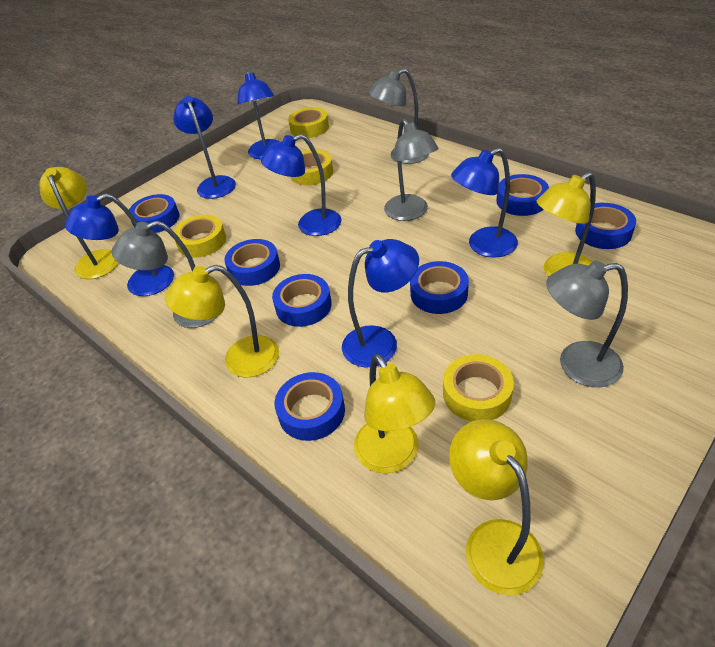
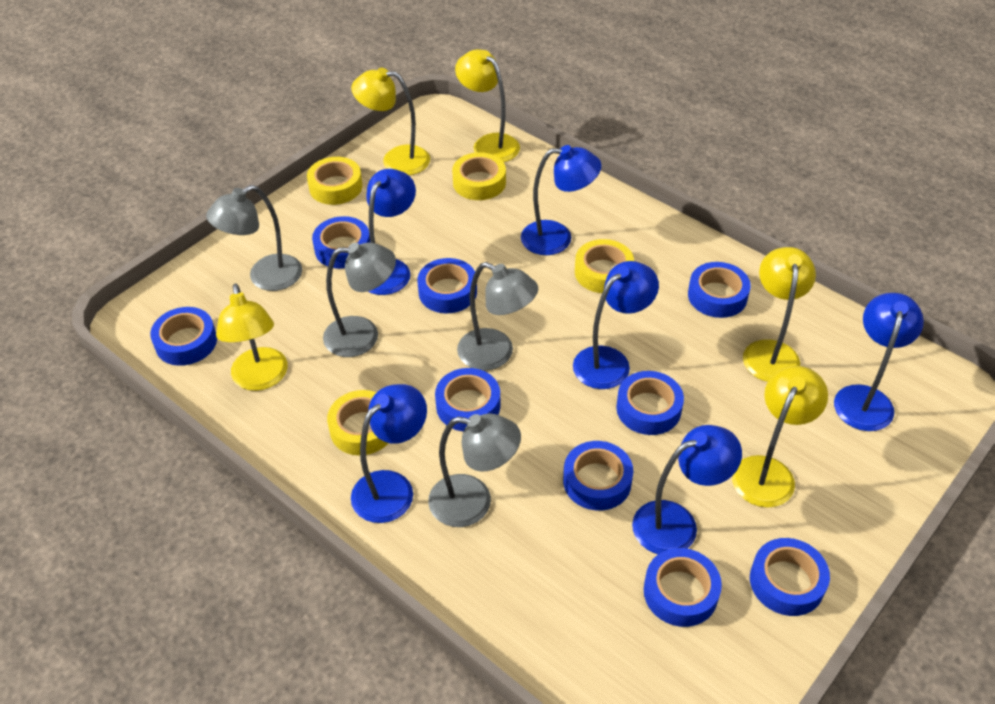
blue tape: [129,194,180,233] [224,239,280,286] [272,274,332,327] [275,372,345,441] [410,261,469,314] [497,174,549,216] [575,203,636,249] = 7 -> [150,307,217,366] [312,216,370,269] [417,258,477,313] [435,368,500,431] [563,441,633,511] [616,371,684,435] [644,548,722,627] [688,262,751,318] [750,538,830,616] = 9

